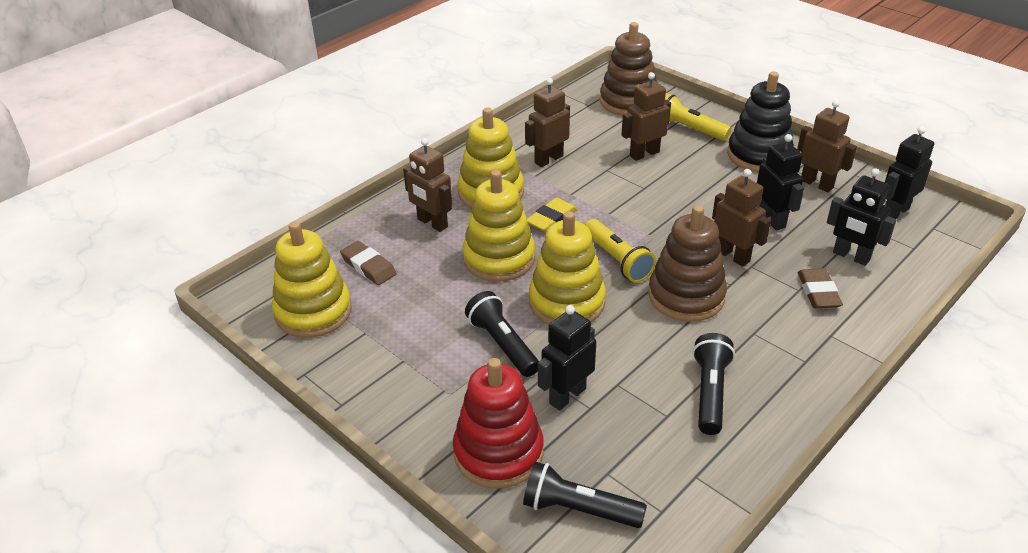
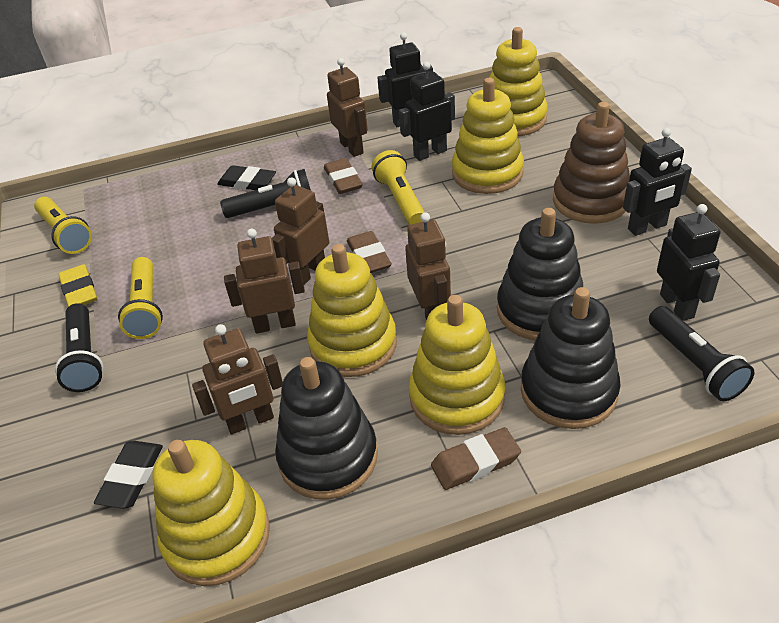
black eraser: none = 0 -> [94,441,163,509] [217,165,276,190] = 2
black stacking toy: [727,71,794,172] = 1 -> [275,357,378,500] [497,208,583,340] [521,287,621,429] = 3
brown eraser: [340,241,397,285] [798,268,843,308] = 2 -> [324,158,363,194] [347,231,392,273] [431,427,521,490] = 3
brown stacking toy: [600,22,657,116] [648,205,727,322] = 2 -> [553,102,630,224] = 1
red stacking toy: [453,358,543,488] = 1 -> none = 0
yellow flashlight: [585,219,656,283] [665,93,731,141] = 2 -> [34,197,92,254] [118,257,163,339] [372,150,425,225] = 3
yellow stacking toy: [272,221,352,338] [458,107,524,209] [463,170,535,282] [529,211,606,324] = 4 -> [152,440,270,586] [307,244,397,377] [409,295,505,435] [452,78,524,194] [489,27,548,136] = 5

